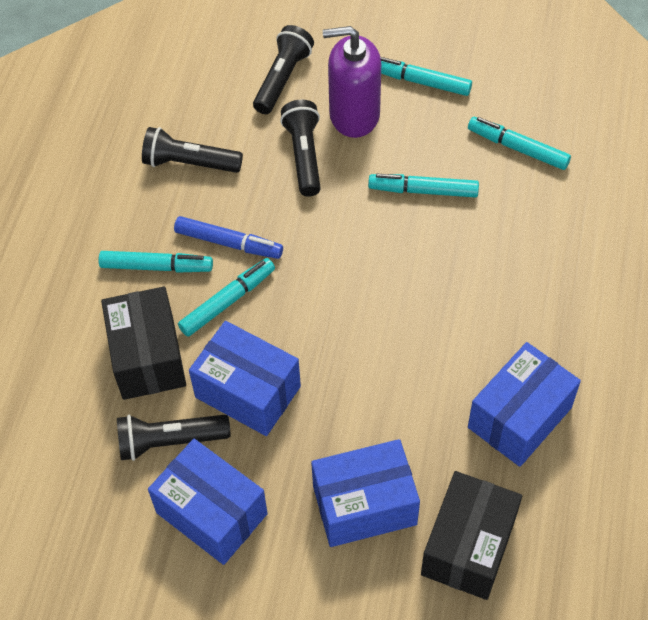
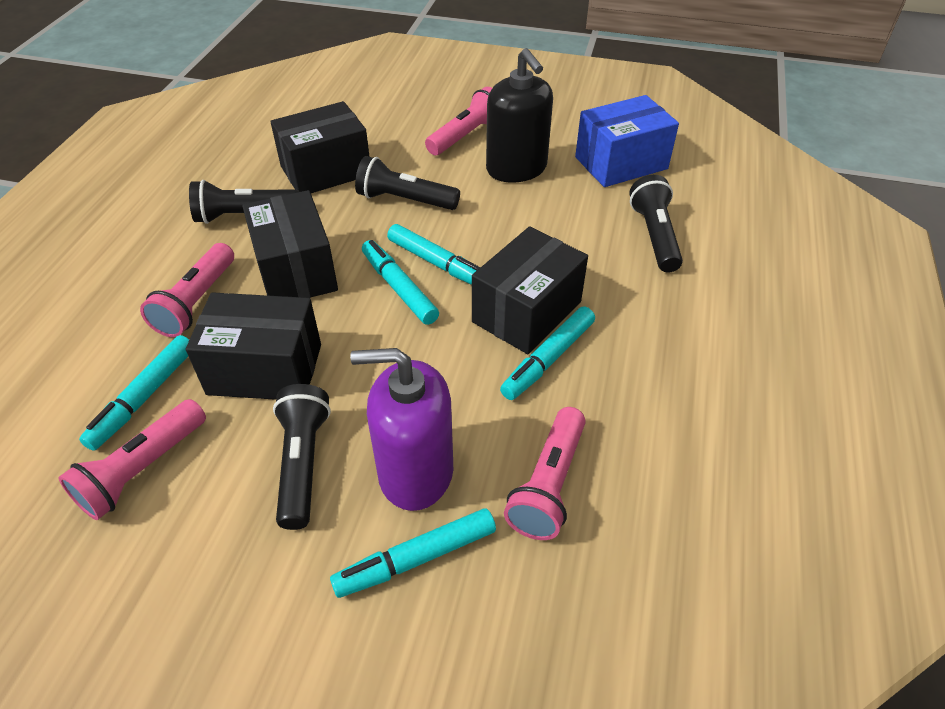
black box: [101,287,186,400] [421,471,522,600] = 2 -> [186,292,321,400] [242,190,338,298] [270,101,369,193] [472,226,588,354] = 4
black soap dispenser: none = 0 -> [486,48,553,183] = 1
blue box: [148,439,268,565] [189,321,301,436] [311,439,420,547] [468,342,581,467] = 4 -> [575,95,679,187] = 1
blue marker: [174,216,283,259] = 1 -> none = 0
pink flashlight: none = 0 -> [58,399,206,520] [140,243,234,337] [425,87,492,155] [504,407,586,540] = 4

